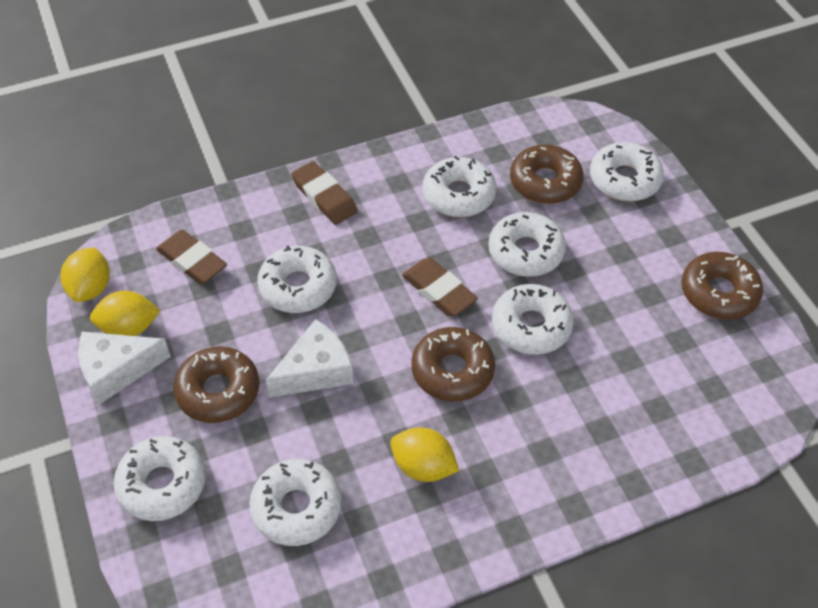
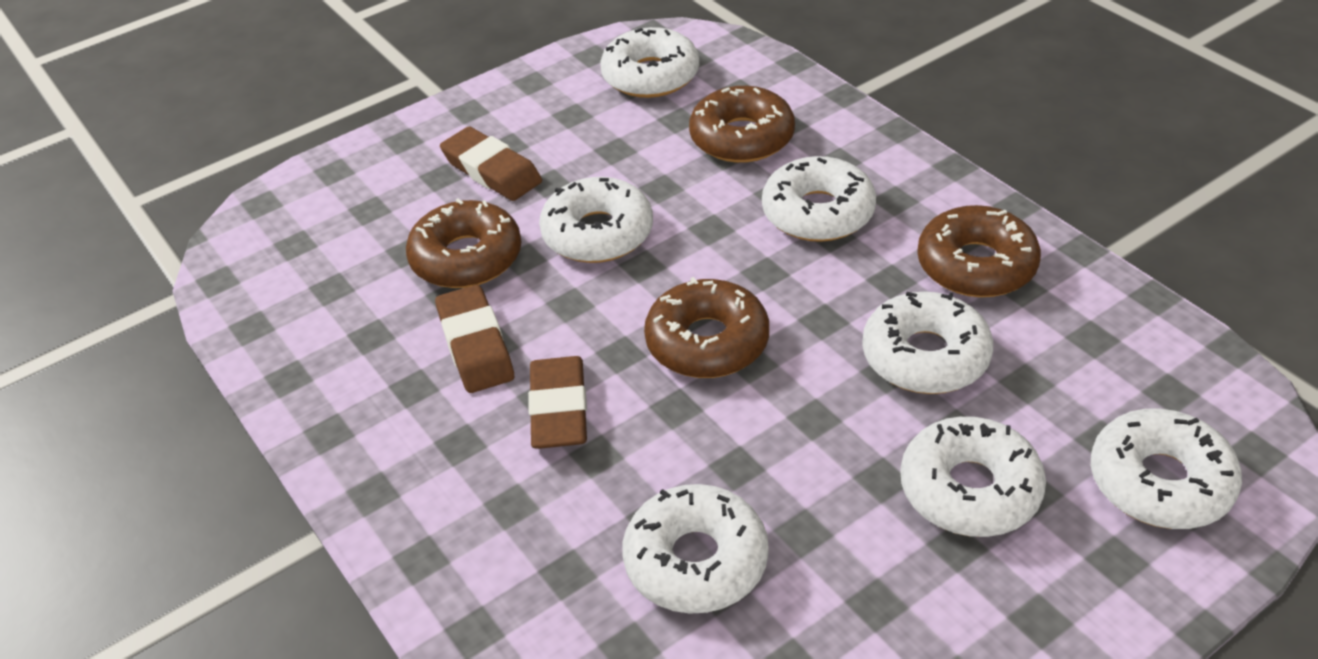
white cheese: [78,332,171,405] [266,319,353,398] = 2 -> none = 0
yellow lemon: [61,248,110,302] [90,291,160,336] [390,428,459,482] = 3 -> none = 0

